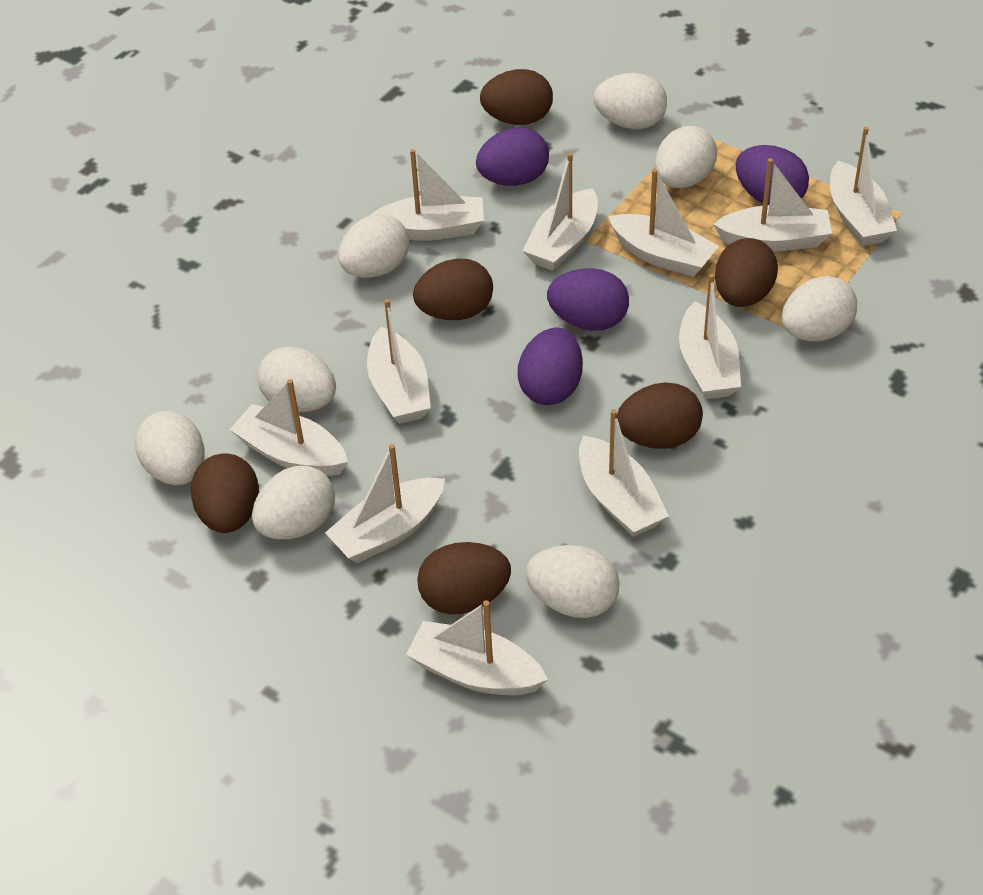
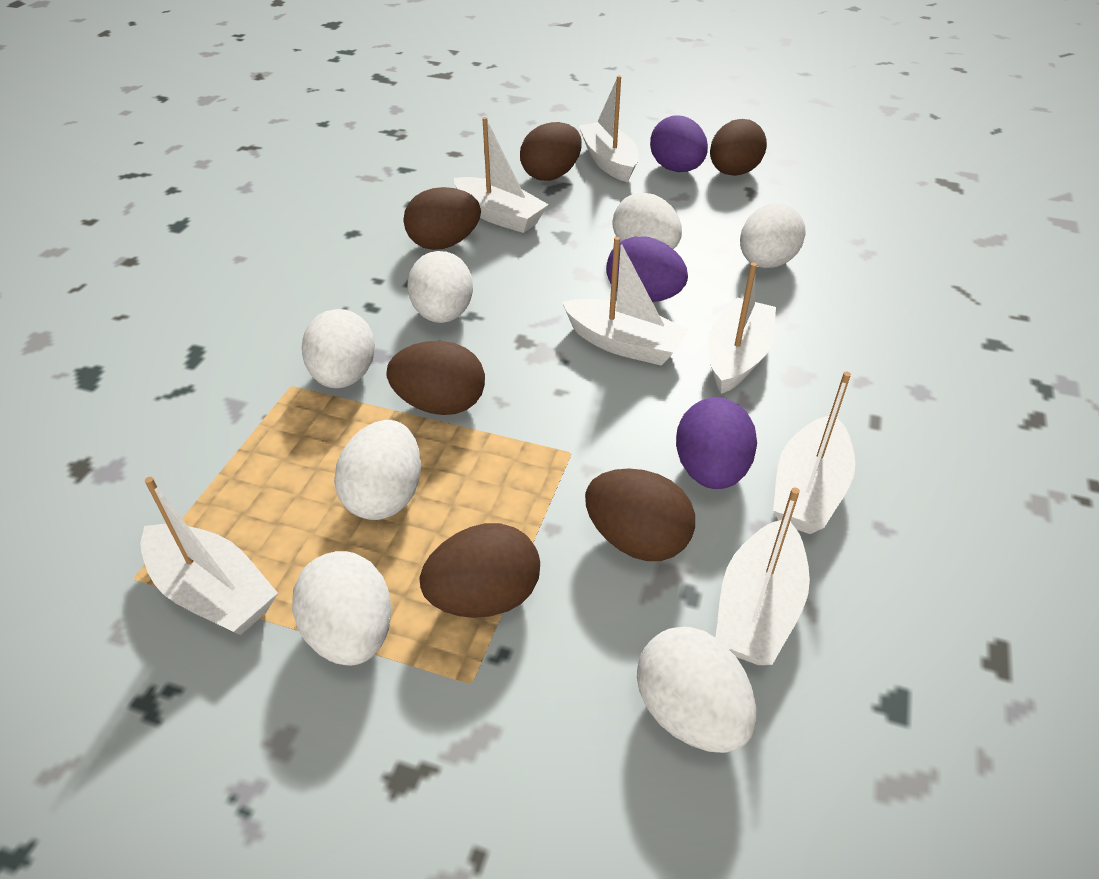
purple egg: [476,127,549,186] [518,327,583,405] [547,268,629,331] [736,145,809,205] = 4 -> [606,237,688,302] [650,115,708,172] [676,397,757,489] = 3
white boat: [230,379,348,476] [325,444,445,563] [367,299,431,424] [369,149,484,241] [406,600,548,695] [522,153,598,271] [579,409,669,537] [608,169,719,277] [679,274,741,399] [713,158,832,252] [830,127,897,246] = 11 -> [140,477,278,635] [454,117,549,233] [562,237,689,366] [579,76,639,182] [707,262,776,394] [715,487,810,665] [773,371,855,534] = 7
white egg: [135,411,205,485] [252,466,335,539] [257,347,336,412] [338,214,409,278] [526,545,620,618] [594,73,667,129] [655,126,717,188] [782,276,857,341] = 8 -> [292,551,392,666] [302,309,375,388] [334,420,421,520] [407,251,473,323] [613,193,682,249] [637,627,756,753] [740,203,805,268] = 7

